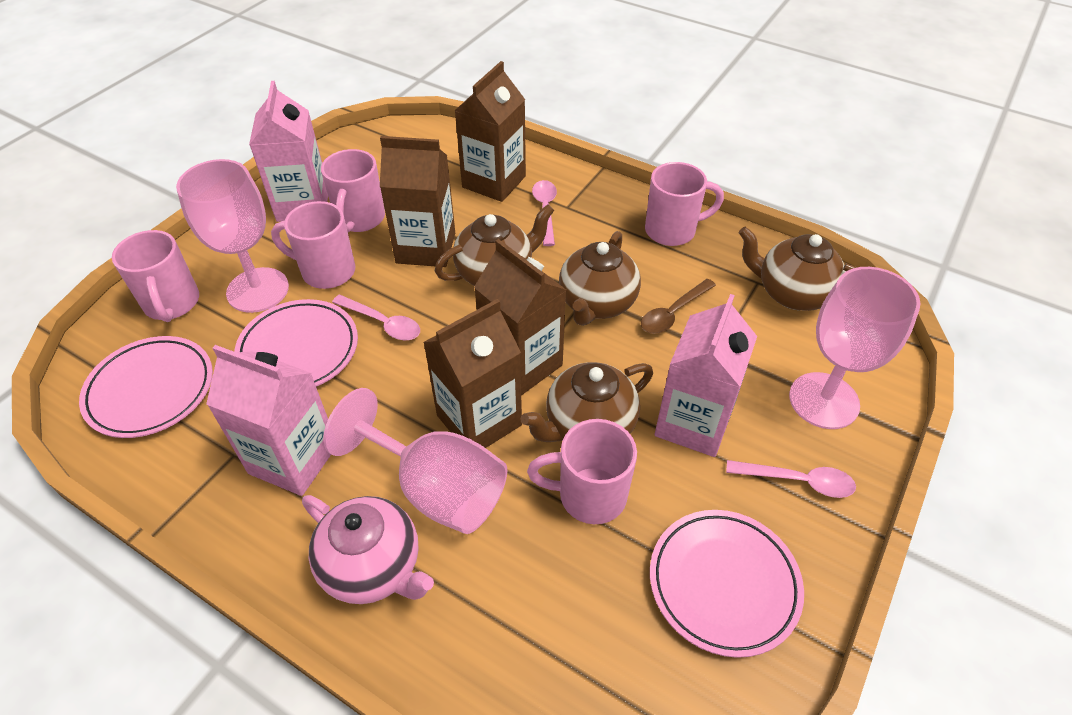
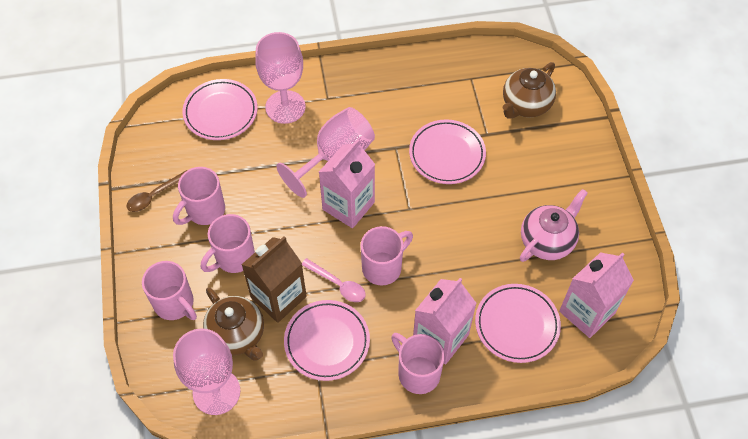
brown carton: [380,136,455,267] [423,299,522,448] [454,61,526,202] [474,239,566,396] = 4 -> [241,236,307,323] = 1
brown teapot: [435,204,554,286] [520,362,653,442] [559,231,641,326] [739,227,857,311] = 4 -> [203,287,264,361] [503,62,556,118] = 2
pink plate: [79,336,213,438] [234,299,358,387] [650,510,804,658] = 3 -> [182,79,258,140] [284,300,370,381] [409,120,486,184] [475,284,561,363] = 4
pink spoon: [332,295,420,340] [532,180,557,246] [726,460,856,498] = 3 -> [302,258,366,302] = 1

